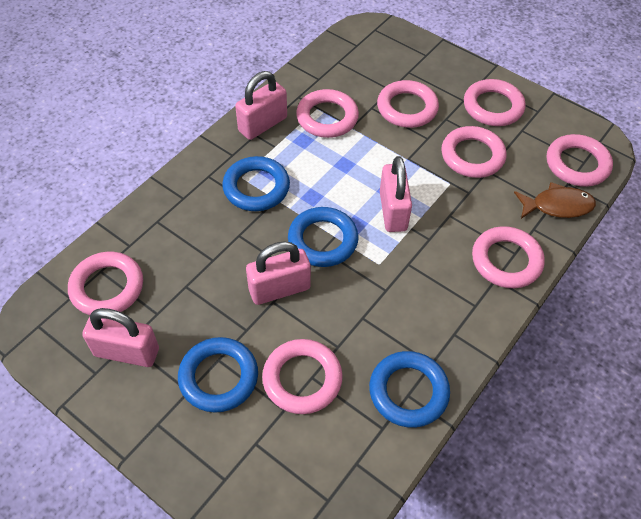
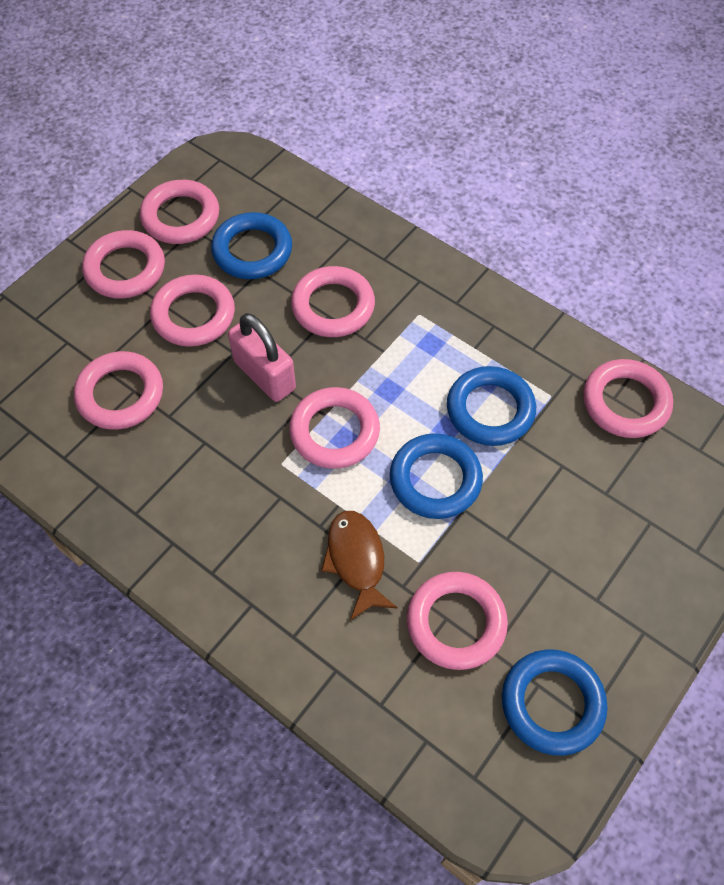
pink padlock: [82,308,159,367] [235,71,287,140] [246,241,311,305] [380,156,412,232] = 4 -> [228,313,296,402] = 1

